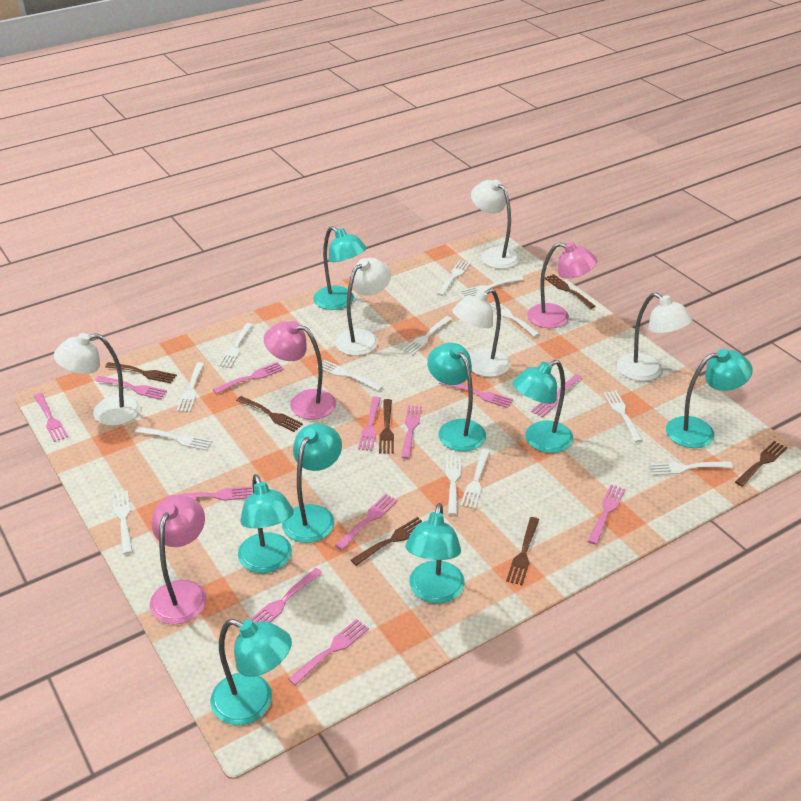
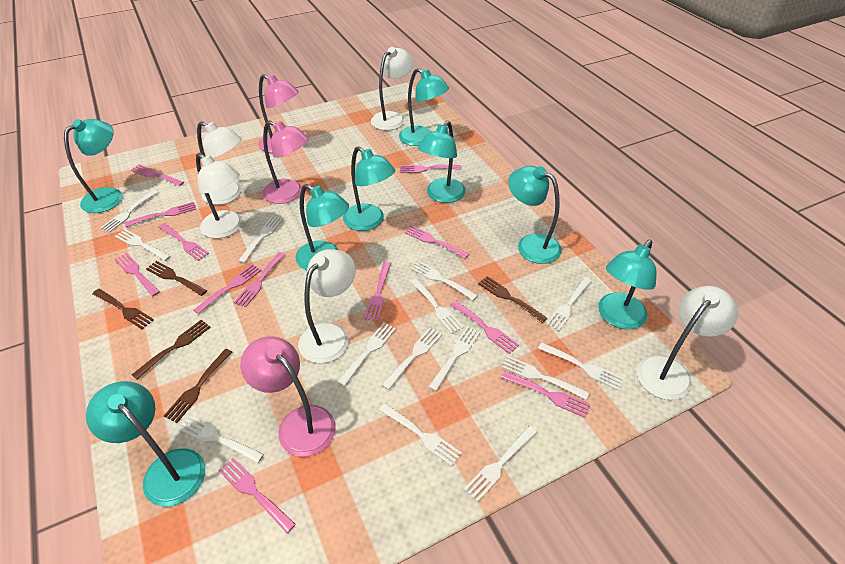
brown fork: [105,362,177,383] [236,396,303,432] [351,517,422,566] [379,399,394,453] [506,517,539,585] [545,274,595,309] [735,441,787,487] = 7 -> [92,289,154,329] [132,320,211,380] [146,261,207,296] [164,349,232,423] [478,276,547,323] = 5
white fork: [112,491,133,554] [135,427,212,451] [176,362,204,412] [218,323,253,368] [316,360,383,391] [403,316,452,355] [437,260,470,296] [446,455,461,515] [460,449,490,509] [461,276,524,297] [490,301,540,337] [603,391,643,442] [649,461,733,475] = 13 -> [100,190,158,233] [115,229,171,261] [178,415,264,464] [238,216,283,263] [337,322,396,387] [379,403,462,467] [382,327,442,390] [410,260,478,301] [410,278,464,334] [428,326,481,392] [464,426,537,502] [501,355,589,400] [538,342,624,390] [546,277,592,331] = 14

